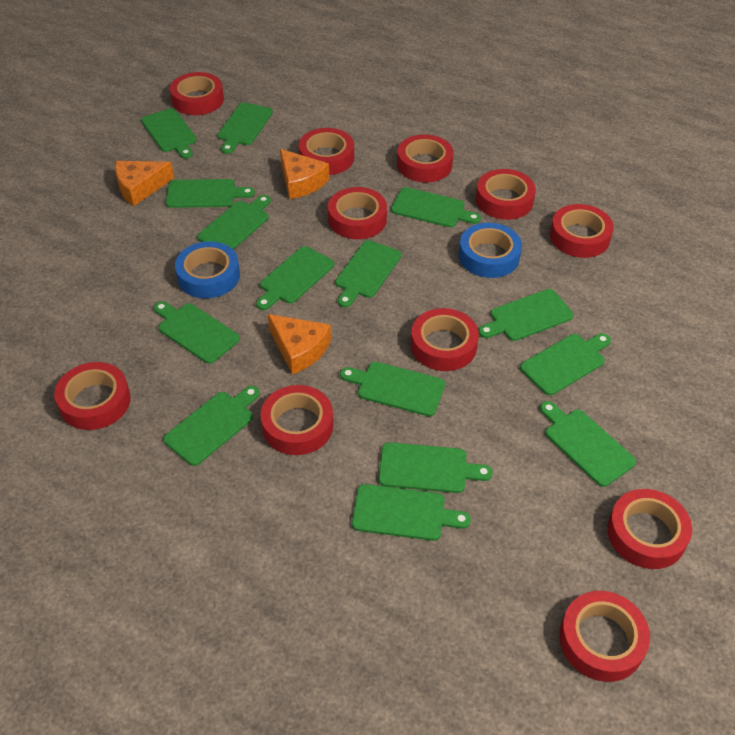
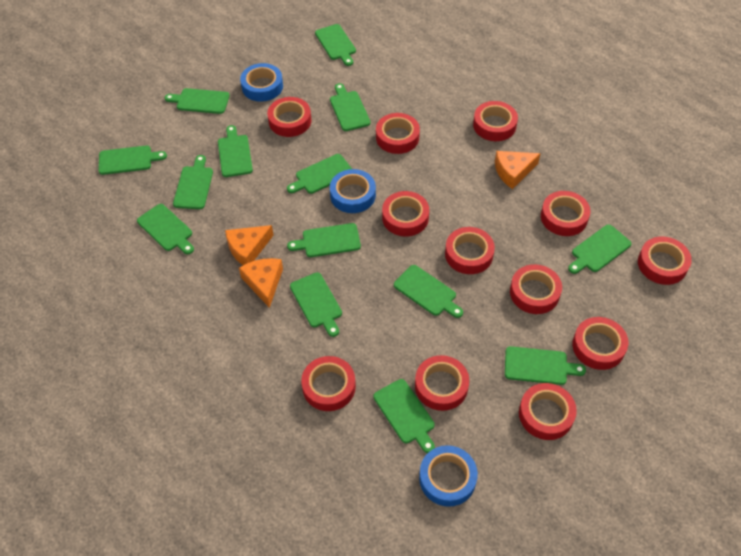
blue tape: [175,241,240,298] [459,223,522,278] = 2 -> [240,63,283,102] [330,169,376,213] [419,445,478,507] = 3
green cutting board: [141,108,197,159] [154,301,240,364] [163,386,260,466] [166,179,255,208] [197,195,271,250] [218,102,273,154] [256,246,334,310] [335,240,402,308] [340,362,445,416] [352,484,471,541] [378,442,493,493] [391,187,481,228] [478,289,574,341] [520,333,611,395] [540,401,636,487] = 15 -> [98,146,167,175] [137,204,194,254] [165,88,230,114] [173,155,213,209] [218,125,253,177] [287,154,352,194] [287,223,361,257] [290,272,342,337] [315,24,356,66] [330,83,371,131] [373,379,435,453] [394,265,463,318] [505,346,586,385] [568,225,632,274] = 14
red tape: [54,362,131,430] [170,72,224,115] [260,385,333,455] [299,128,354,175] [328,187,387,239] [397,134,453,183] [411,308,479,371] [476,169,536,220] [550,204,614,258] [559,591,650,682] [607,489,692,569] = 11 -> [267,97,311,137] [301,356,356,411] [376,113,420,154] [382,191,429,236] [415,355,469,411] [445,227,495,274] [473,101,518,141] [510,264,562,314] [519,383,577,440] [541,191,590,236] [572,317,628,370] [638,237,692,285] = 12

